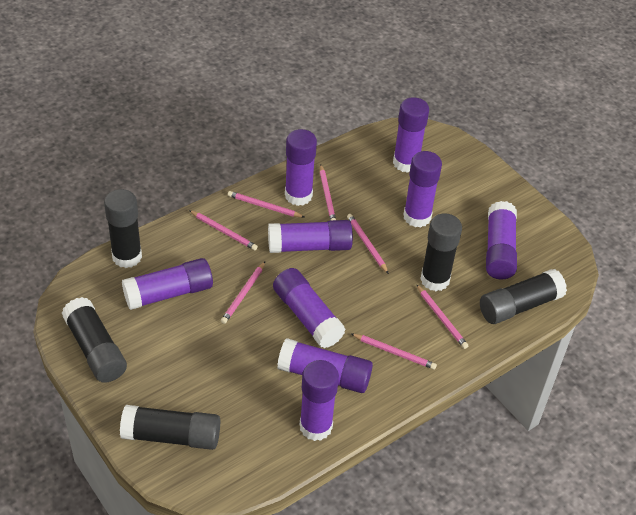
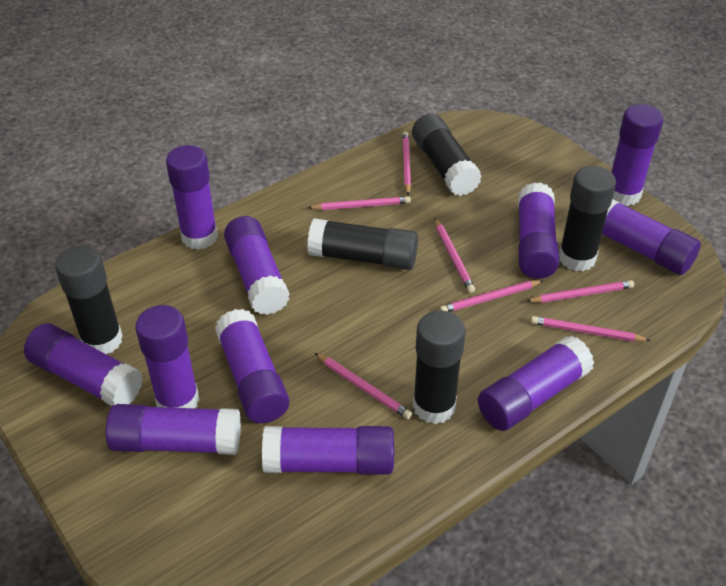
purple glue stick: [122,258,213,310] [268,220,353,253] [273,268,345,348] [277,338,373,393] [285,129,317,206] [300,360,339,441] [393,97,429,173] [403,151,442,228] [486,201,517,279] = 9 -> [24,323,143,406] [106,404,241,455] [135,305,199,408] [166,145,218,250] [215,309,289,423] [224,216,290,315] [262,426,394,475] [478,335,594,431] [518,182,559,279] [602,199,701,275] [611,104,663,206] = 11

